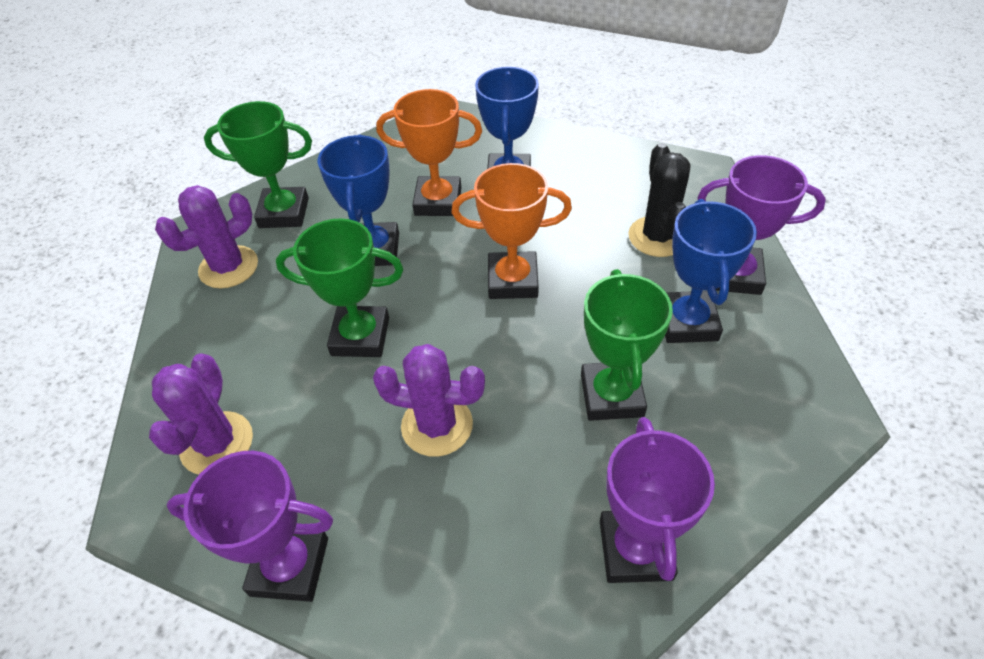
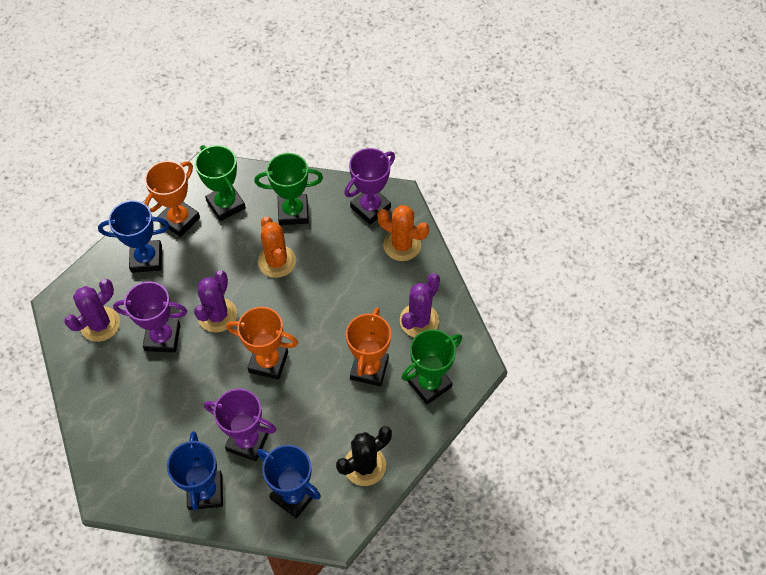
orange cactus: none = 0 -> [258,216,296,278] [377,205,429,261] = 2
orange trophy: [376,89,482,216] [451,163,572,299] = 2 -> [144,161,200,237] [226,307,298,380] [346,308,391,387] = 3

